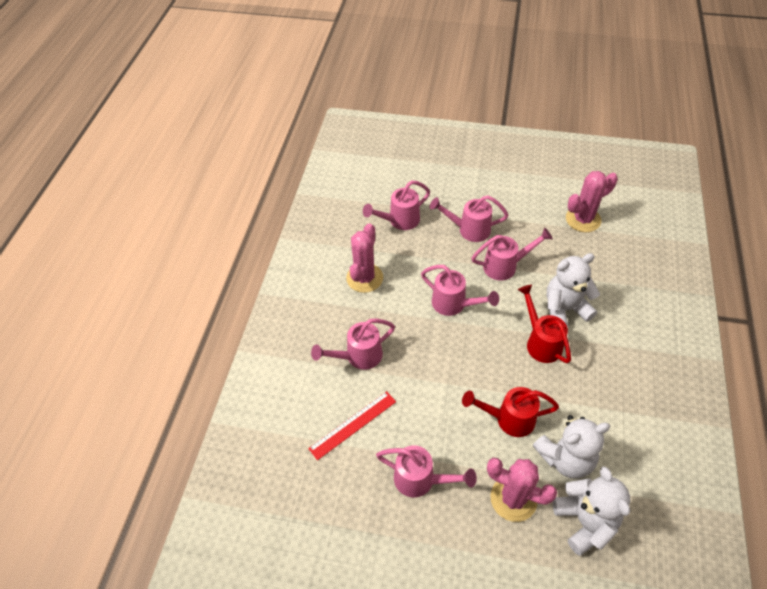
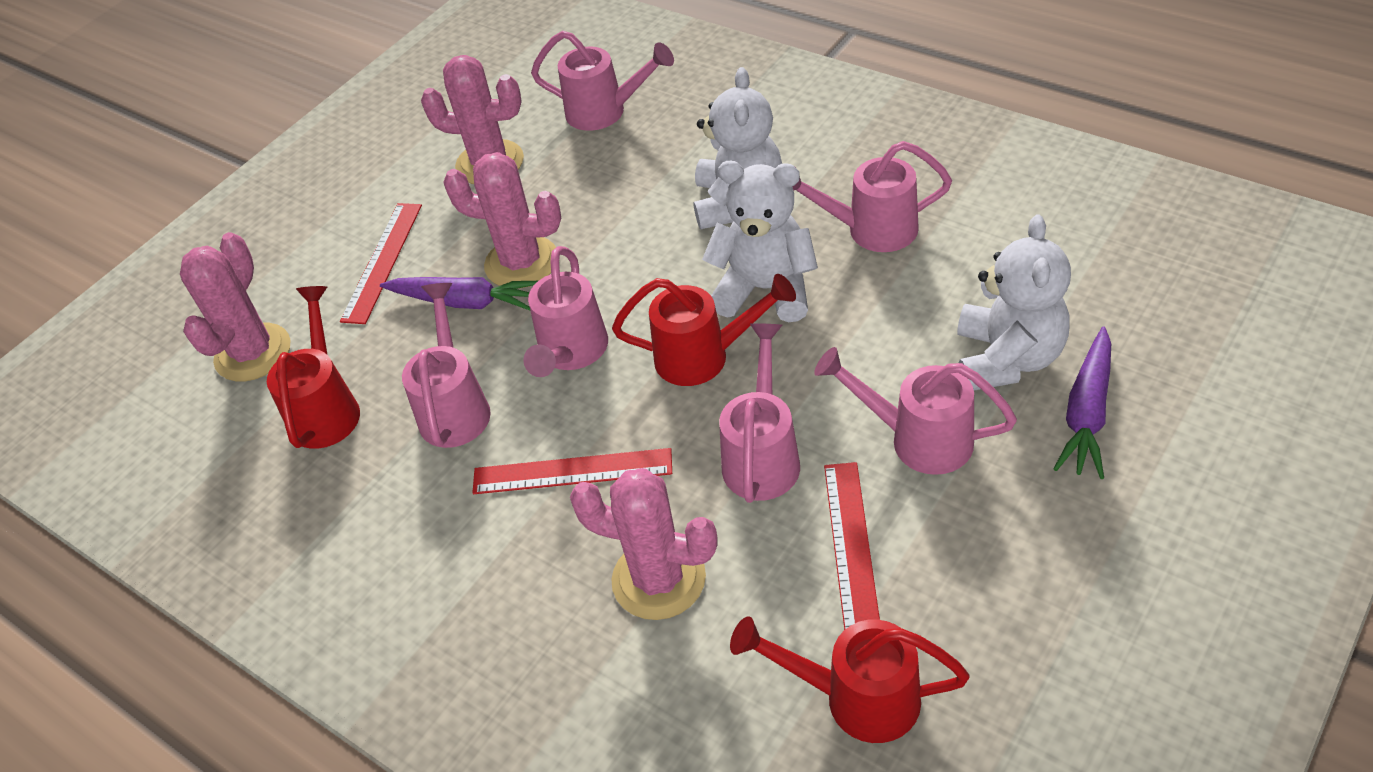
pink cactus: [346,223,383,293] [487,458,557,522] [566,171,618,232] = 3 -> [180,232,291,382] [421,55,524,184] [443,152,561,289] [570,468,717,620] = 4
purple carrot: none = 0 -> [380,277,538,310] [1054,327,1111,479] = 2
red ruler: [308,391,396,460] = 1 -> [340,203,422,324] [472,448,672,494] [824,462,880,630] = 3
red watering can: [462,387,559,437] [518,285,571,363] = 2 -> [267,286,360,449] [612,274,796,386] [730,616,969,743] = 3

